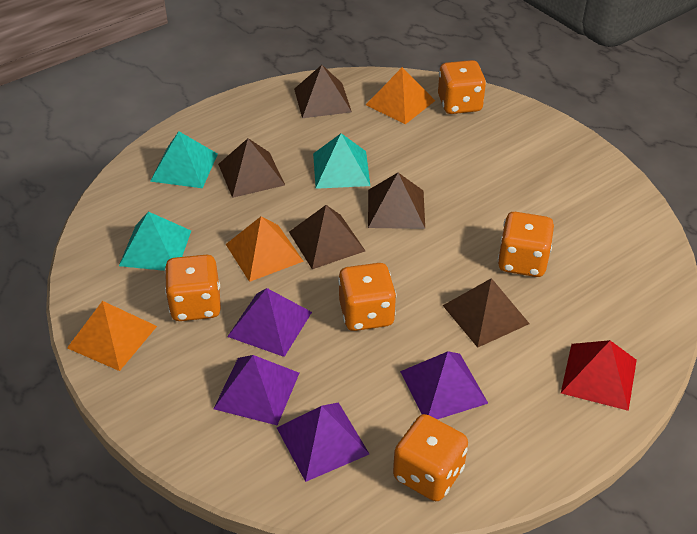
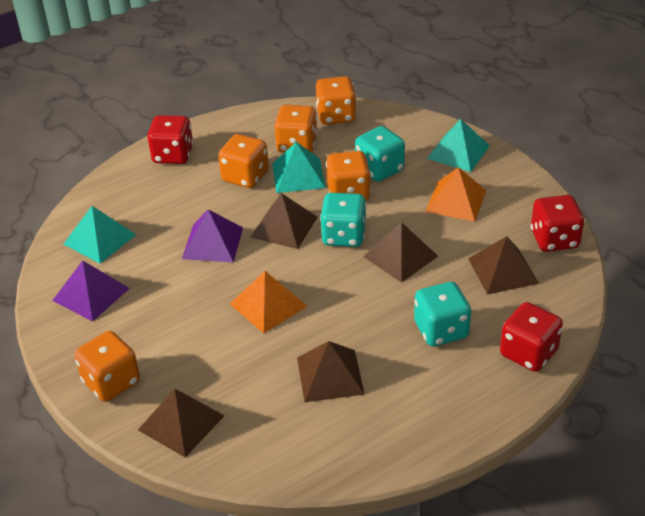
orange pyramid: [67,301,157,371] [226,216,304,282] [366,67,435,124] = 3 -> [230,271,307,333] [425,167,487,222] = 2
purple pyramid: [213,355,299,425] [227,288,312,357] [277,402,369,482] [400,351,488,419] = 4 -> [52,260,130,321] [182,209,243,263] = 2
red dice: none = 0 -> [148,115,194,164] [500,302,563,372] [531,195,584,252] = 3
red pyramid: [561,340,637,411] = 1 -> none = 0
turquoise dice: none = 0 -> [320,193,366,247] [355,126,405,182] [414,282,471,347] = 3

